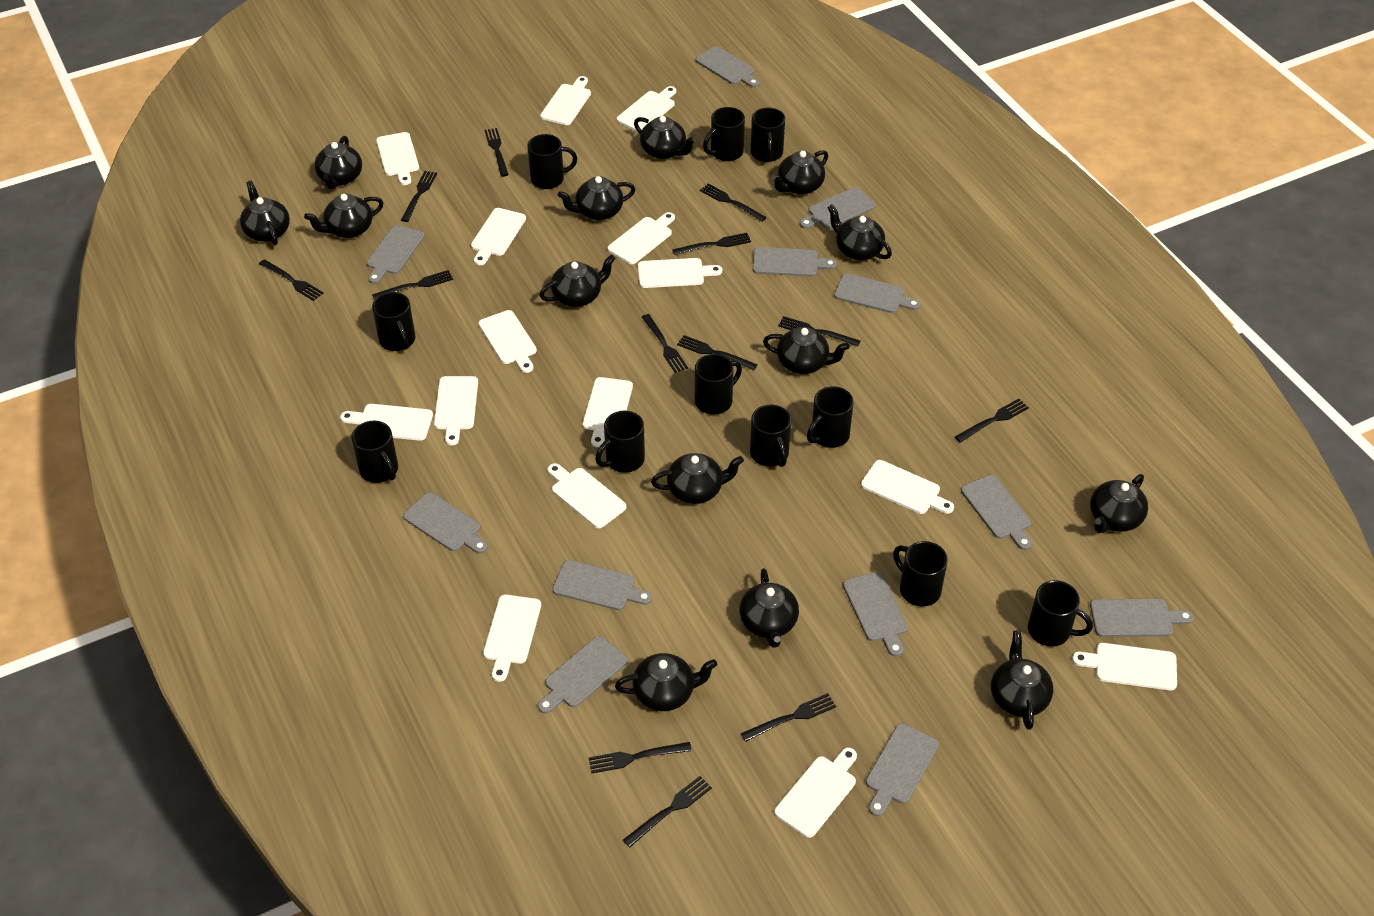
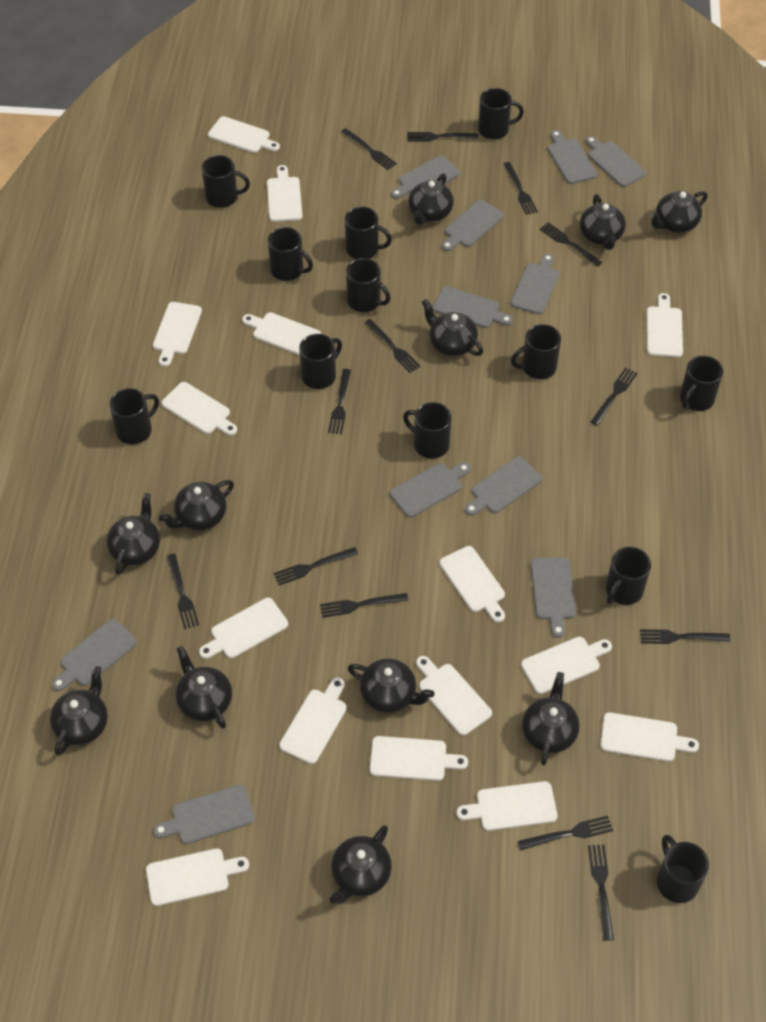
black mug: [351,421,398,483] [372,292,415,351] [527,134,577,189] [595,411,645,473] [695,354,742,415] [703,107,745,161] [750,405,791,467] [751,108,785,162] [807,386,854,448] [893,541,948,606] [1028,580,1093,647] = 11 -> [109,388,159,444] [202,155,250,208] [268,227,313,281] [299,334,342,389] [345,207,392,259] [346,258,390,312] [403,402,451,458] [478,88,524,139] [511,324,561,379] [606,547,651,605] [656,835,709,903] [680,356,723,411] = 12
black teapot: [240,181,290,245] [304,194,383,238] [314,136,362,189] [539,254,616,307] [558,176,635,220] [615,653,717,711] [634,116,696,159] [651,453,744,504] [739,568,799,648] [763,327,850,374] [771,150,828,195] [827,204,892,260] [991,631,1054,730] [1090,474,1148,533] = 14 -> [50,666,108,756] [106,493,160,575] [159,480,234,530] [175,646,232,729] [329,825,392,904] [348,658,435,713] [408,173,454,225] [422,299,483,356] [522,672,580,765] [580,194,626,250] [649,191,707,233] = 11
grey cutting board: [367,225,425,284] [403,492,488,554] [538,636,628,714] [552,560,652,610] [695,46,759,87] [753,247,837,277] [800,187,875,229] [834,273,921,313] [843,572,908,657] [866,723,939,816] [961,475,1032,550] [1090,599,1194,637] = 12 -> [52,619,137,691] [153,784,255,844] [390,462,471,517] [391,156,460,199] [433,286,513,328] [441,200,504,251] [465,457,542,516] [510,253,559,314] [531,557,576,638] [547,130,597,184] [586,136,646,187] = 11

